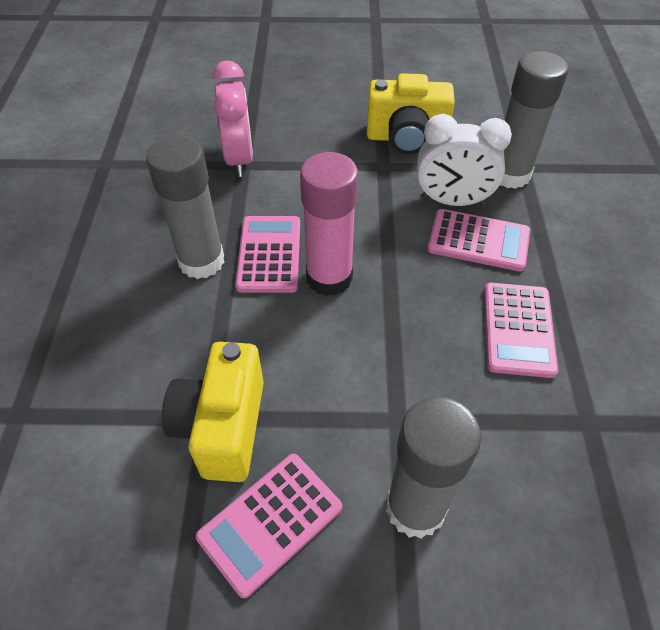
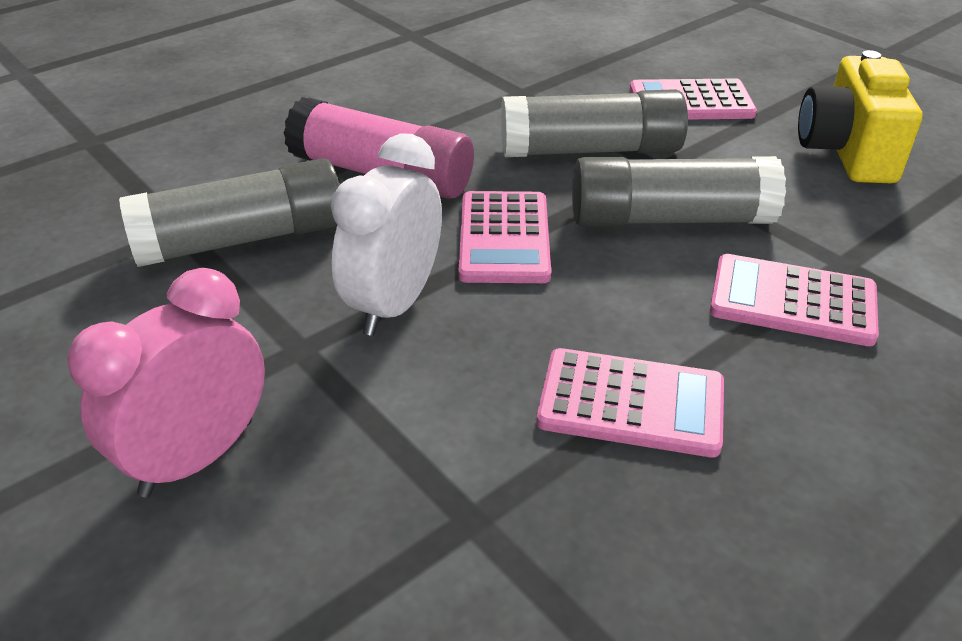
yellow camera: [162,342,264,482] [367,73,455,154] = 2 -> [798,50,923,183] = 1

